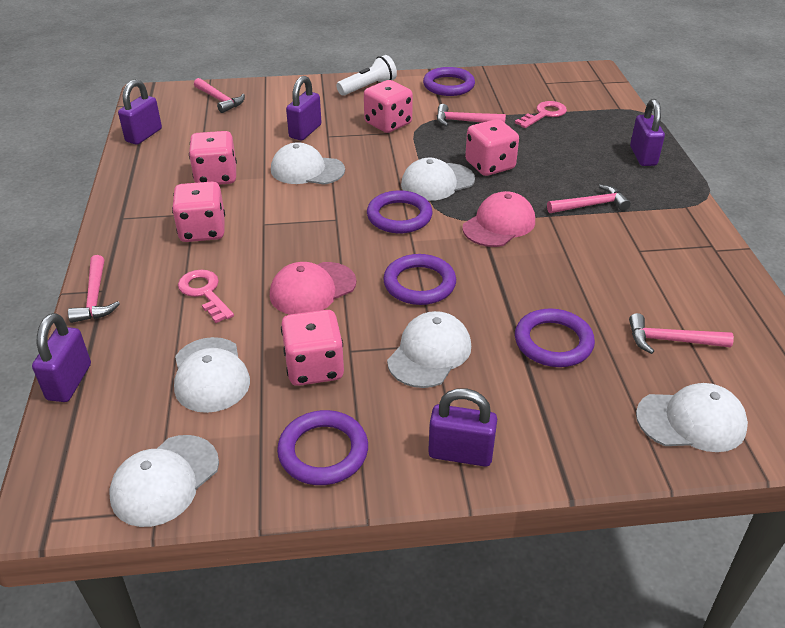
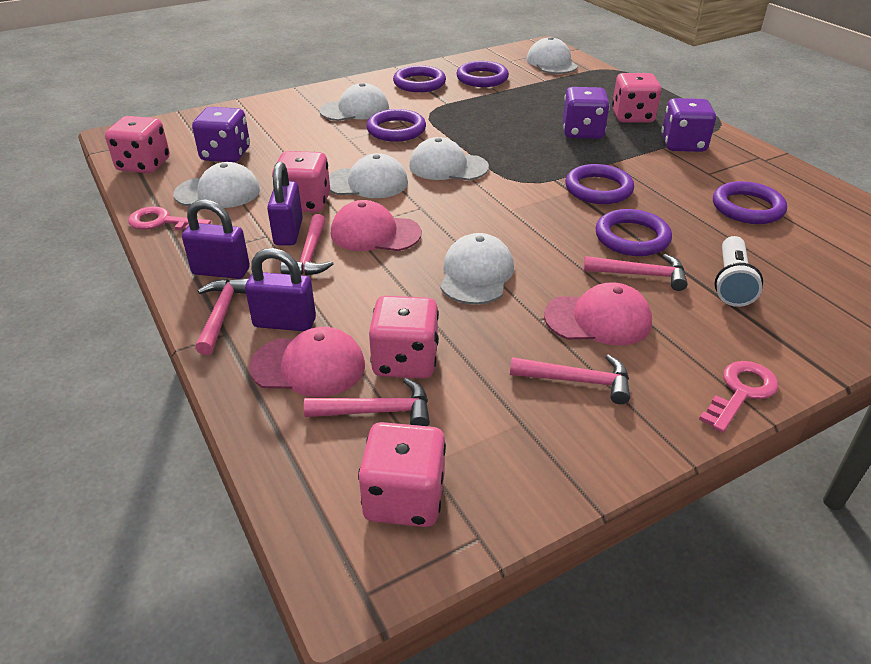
pink cap: [270,262,356,315] [463,191,535,247] = 2 -> [249,327,365,397] [331,200,422,251] [544,282,652,346] = 3
purple dice: none = 0 -> [192,107,250,162] [562,87,610,139] [662,98,716,152] = 3
purple padlock: [32,313,91,402] [118,79,162,145] [286,76,322,141] [428,388,497,467] [630,99,665,166] = 5 -> [182,199,250,279] [245,248,316,331] [267,162,303,245] = 3
purple ring: [277,410,368,485] [367,190,432,233] [383,254,456,305] [423,67,475,96] [515,308,595,367] = 5 -> [366,109,426,142] [393,65,446,92] [457,61,509,87] [565,164,634,204] [595,209,672,256] [713,181,787,224] = 6

